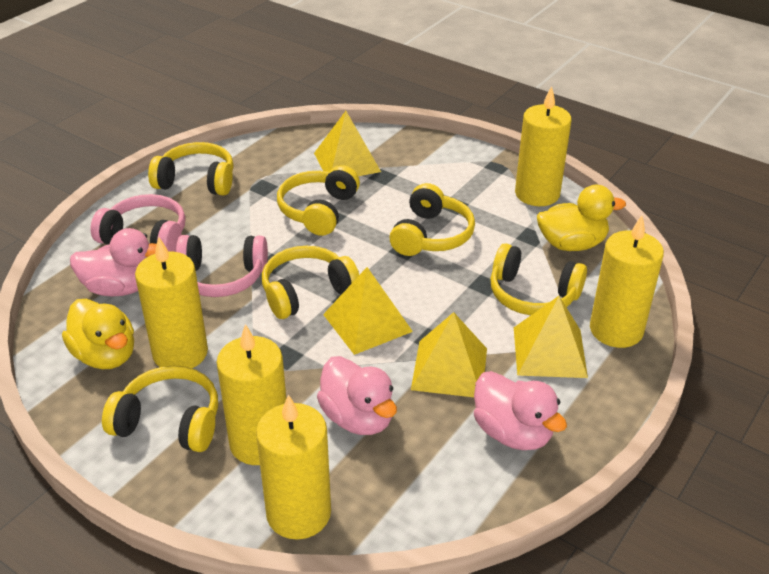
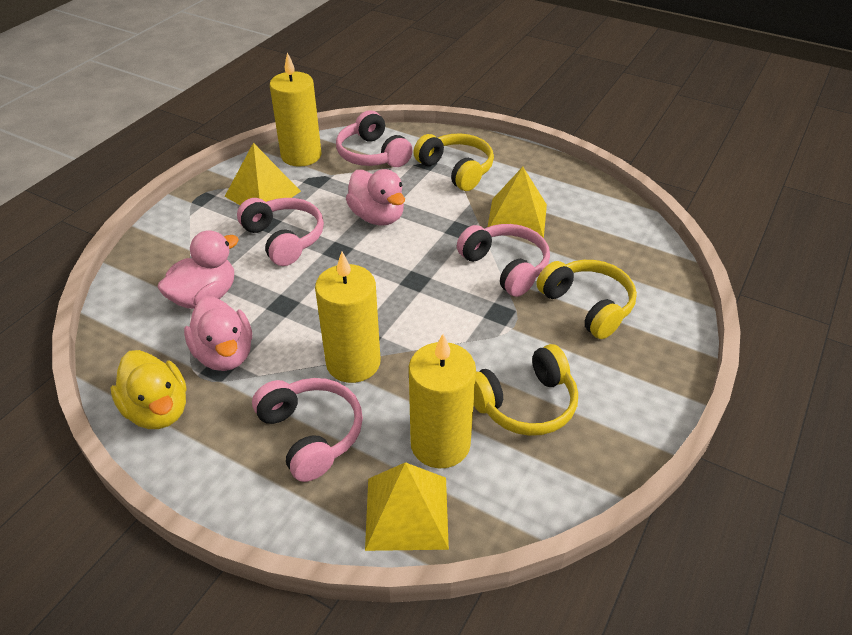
pink headphones: [91,194,186,252] [176,235,268,297] = 2 -> [237,198,324,266] [252,378,363,482] [336,110,413,167] [457,224,550,297] = 4
yellow candle: [135,237,208,368] [217,324,286,465] [256,394,331,540] [515,86,572,206] [590,215,664,348] = 5 -> [270,52,322,167] [315,252,381,383] [409,334,476,468] = 3
yellow duck: [62,299,134,369] [537,185,626,251] = 2 -> [111,350,187,429] = 1
yellow headphones: [102,366,218,452] [148,142,234,195] [262,246,359,319] [277,165,360,236] [390,183,475,256] [490,243,587,315] = 6 -> [413,134,494,191] [474,344,578,436] [536,260,637,339] = 3
yellow pyramid: [314,111,381,176] [323,267,413,355] [411,312,487,397] [514,296,588,378] = 4 -> [225,143,301,205] [365,462,449,551] [488,167,547,238] = 3

